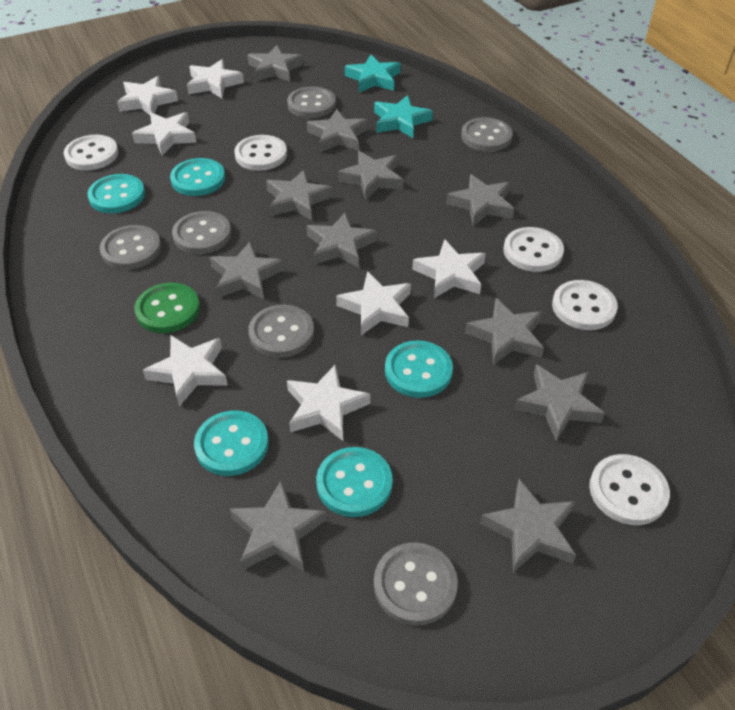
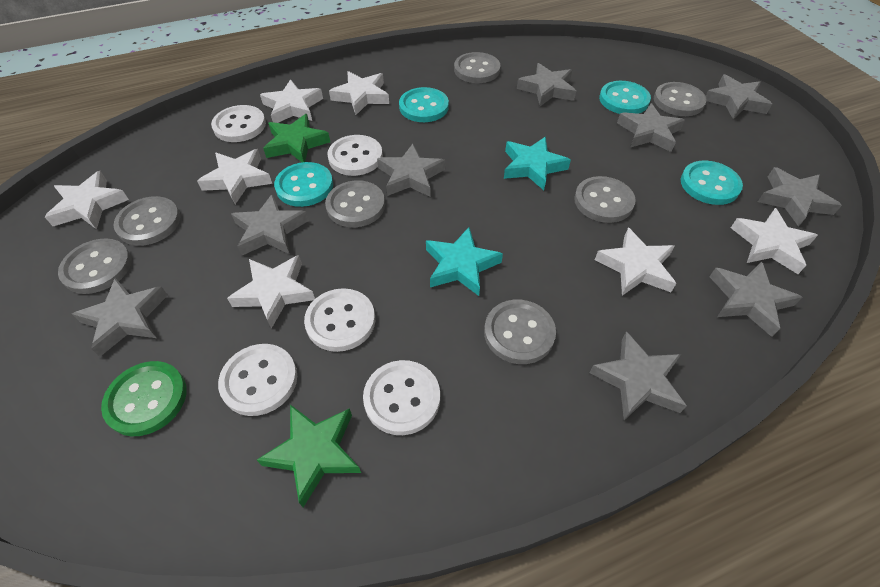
green star: none = 0 -> [257,405,361,507] [263,114,330,162] = 2
grey button: [100,225,161,270] [172,211,231,254] [248,305,314,358] [287,86,336,118] [374,542,458,626] [461,117,513,152] = 6 -> [58,238,131,294] [113,196,180,246] [325,180,385,227] [454,52,500,83] [484,300,556,364] [574,176,636,223] [654,82,707,116] = 7
grey star: [210,241,284,300] [230,480,327,571] [248,45,303,82] [266,169,332,220] [307,109,368,152] [307,213,377,268] [338,151,403,200] [446,174,514,226] [465,298,544,365] [480,479,576,572] [514,364,605,441] = 11 -> [72,278,168,357] [231,194,309,255] [377,144,445,197] [517,63,576,106] [590,332,687,420] [617,103,685,152] [706,74,772,119] [709,262,802,337] [758,167,842,227] = 9
turquoise button: [87,174,145,213] [170,158,225,196] [194,410,269,476] [316,447,393,517] [385,340,453,398] = 5 -> [274,162,333,207] [399,87,449,122] [599,81,651,114] [681,161,743,205] = 4

